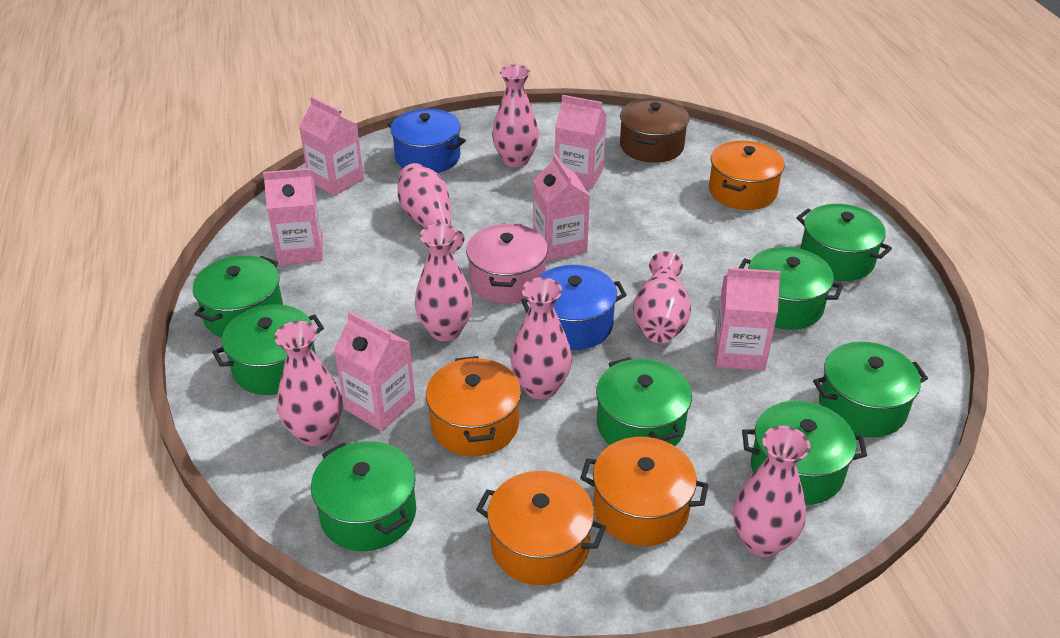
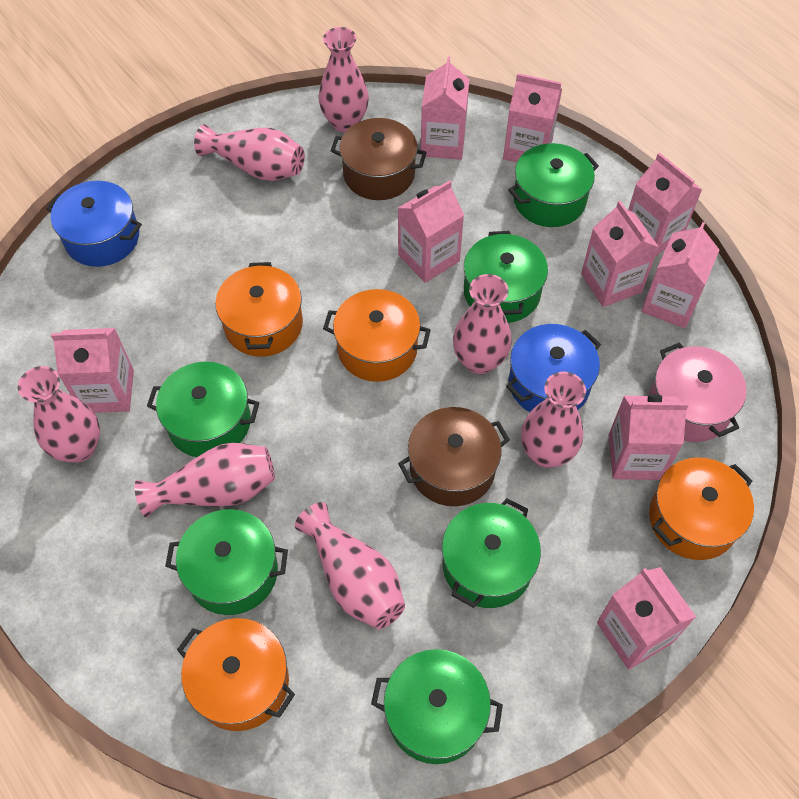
brown pot: [620,98,689,163] = 1 -> [330,118,427,200] [398,407,510,506] = 2
green pot: [193,255,283,337] [212,304,324,395] [311,441,416,551] [596,357,692,446] [739,247,843,330] [742,401,867,505] [797,204,892,281] [813,342,928,437] = 8 -> [147,362,259,457] [165,509,288,615] [371,649,503,764] [442,498,541,608] [464,231,548,323] [508,143,599,227] = 6
pink carton: [263,168,323,265] [299,97,364,196] [334,311,416,431] [533,154,590,261] [555,95,607,189] [714,268,781,371] = 6 -> [51,328,134,413] [398,180,464,283] [420,57,469,160] [503,73,562,162] [581,201,659,307] [597,567,696,670] [608,394,689,480] [628,152,702,256] [641,222,720,328] = 9

